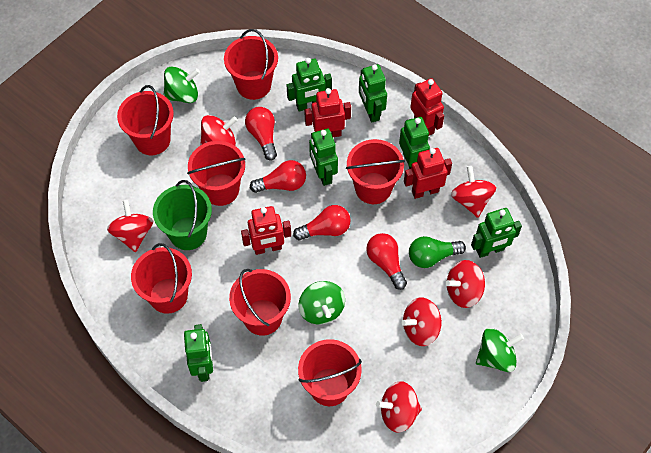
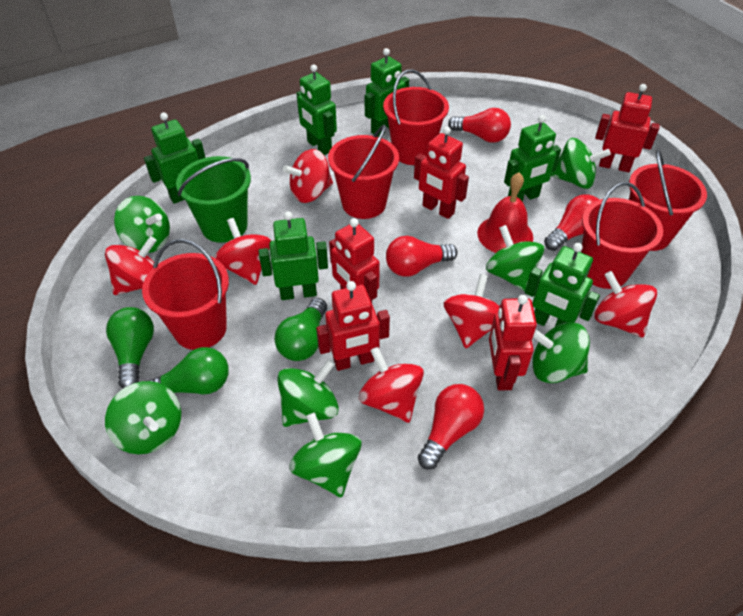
green light bulb: [409,236,466,268] = 1 -> [106,307,154,388] [149,347,229,395] [274,298,327,361] = 3
green spinning top: [164,66,200,103] [298,281,345,324] [476,328,524,372] = 3 -> [105,381,181,454] [114,196,170,253] [277,359,339,427] [289,413,362,498] [486,225,544,291] [532,322,590,383] [551,138,611,189] = 7
red bell: none = 0 -> [477,172,533,253] = 1
red bucket: [117,85,174,155] [131,243,192,314] [187,141,246,206] [224,29,278,100] [229,269,291,336] [298,339,362,406] [346,139,405,204] = 7 -> [142,239,229,350] [328,125,399,219] [383,69,449,165] [581,182,663,289] [629,149,707,251] = 5
red robot: [241,206,291,255] [304,88,351,137] [404,148,452,199] [410,78,444,136] = 4 -> [316,281,390,371] [329,218,380,303] [414,126,469,219] [489,295,537,390] [595,84,660,172] = 5

